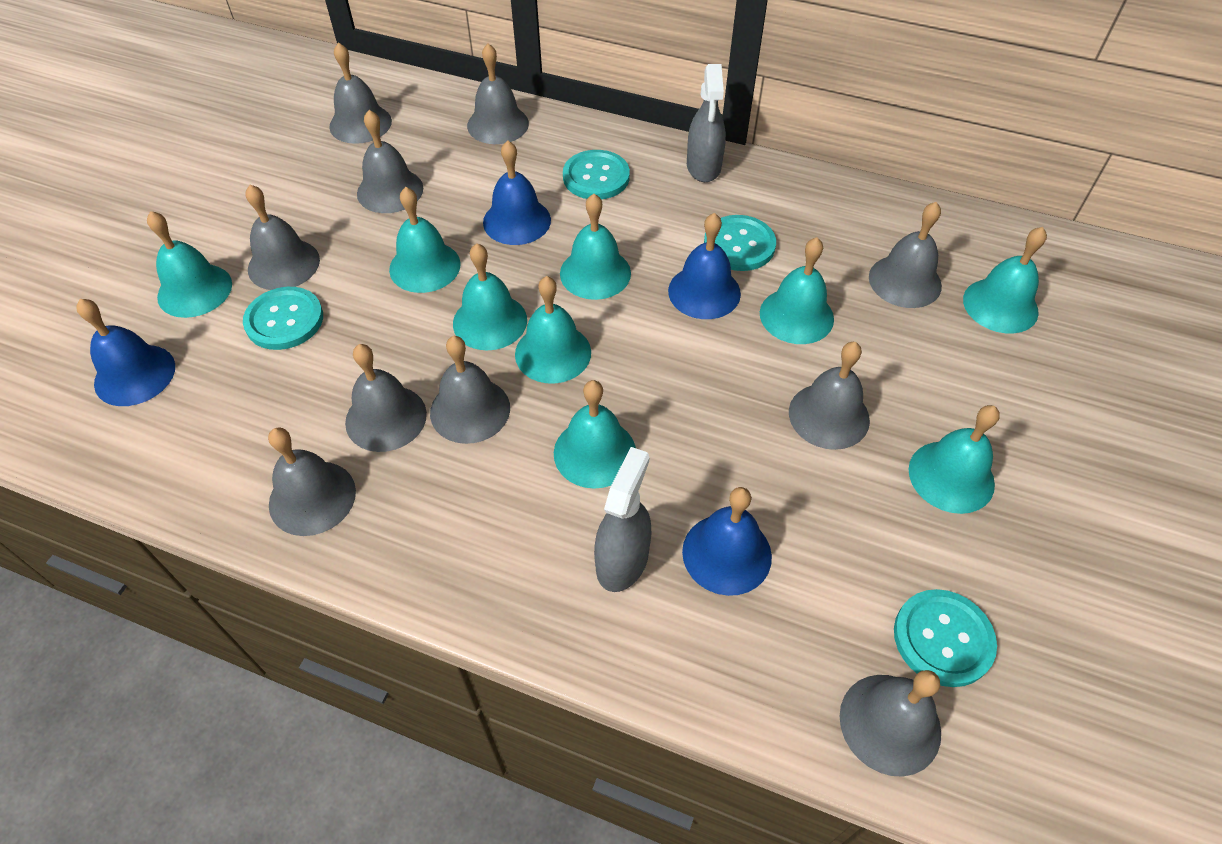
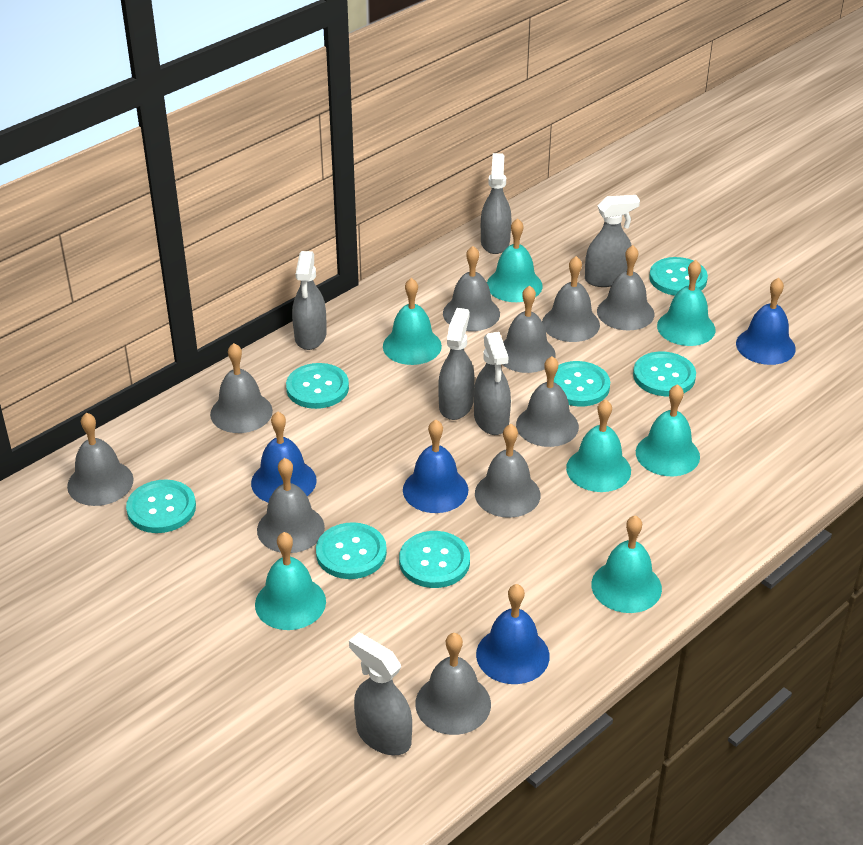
grey spray bottle: [594,447,651,592] [687,64,726,182] = 2 -> [292,251,327,350] [349,633,412,755] [438,308,475,420] [474,332,511,435] [481,153,512,254] [585,195,640,287] = 6
turquoise bell: [147,211,232,318] [389,187,461,293] [453,243,527,350] [515,276,591,384] [554,380,636,489] [560,194,631,300] [760,237,834,344] [909,405,1000,514] [963,227,1047,333] = 9 -> [255,532,326,630] [383,278,442,365] [487,218,543,302] [566,399,631,492] [591,515,662,613] [636,384,700,476] [657,260,716,346] = 7
turquoise button: [243,287,323,350] [563,150,630,199] [704,215,776,271] [894,589,997,687] = 4 -> [126,480,196,533] [286,363,349,409] [316,522,387,579] [399,531,470,588] [554,361,610,407] [633,352,696,396] [649,257,708,296] = 7

